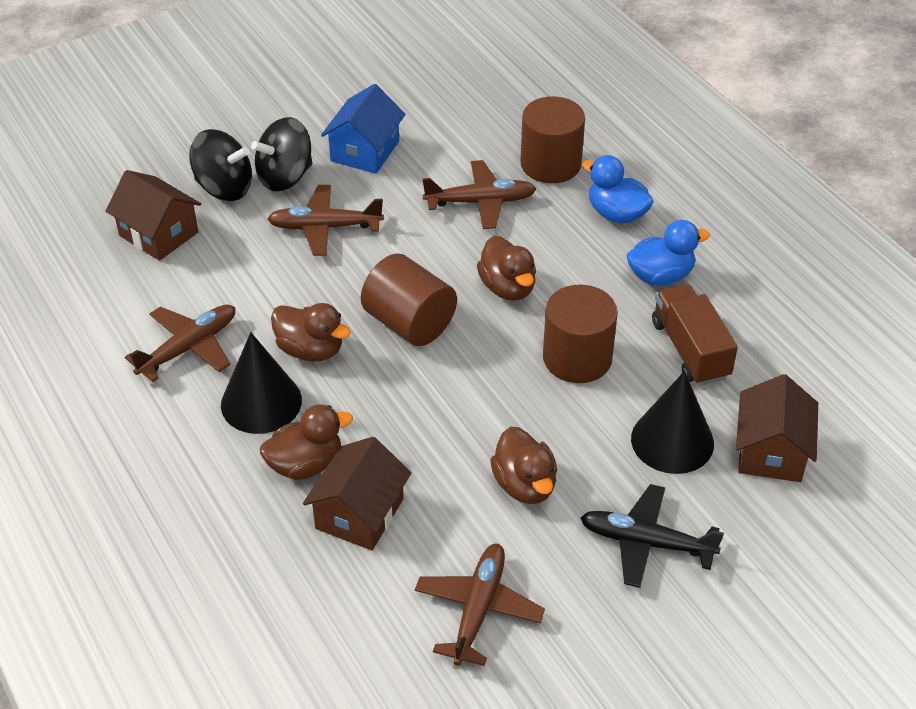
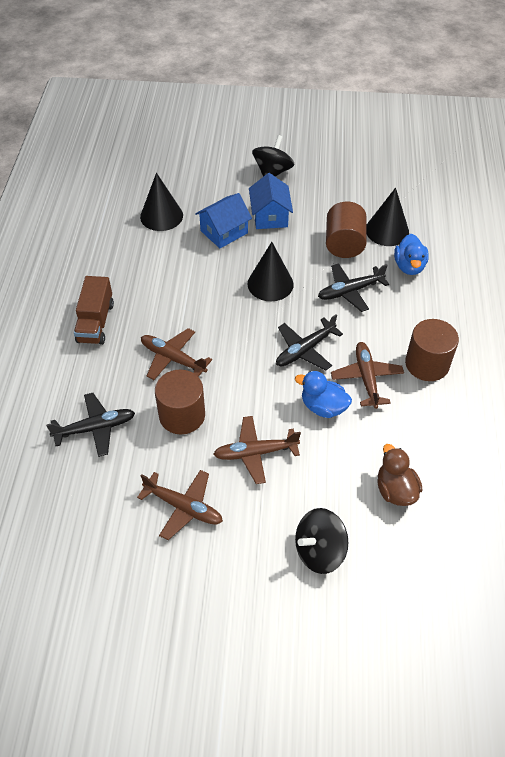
black cone: [221,332,302,434] [631,371,714,474] = 2 -> [140,173,183,231] [248,242,294,301] [366,188,409,246] = 3
black plane: [580,484,724,588] = 1 -> [46,393,135,457] [276,314,343,371] [318,263,389,312] = 3
blue house: [321,84,406,174] = 1 -> [195,193,252,248] [249,173,293,229] = 2
brown duck: [260,404,353,480] [271,303,351,362] [477,236,536,301] [490,427,557,504] = 4 -> [377,444,422,506] = 1
brown house: [105,170,201,261] [303,437,411,550] [736,374,818,482] = 3 -> none = 0

